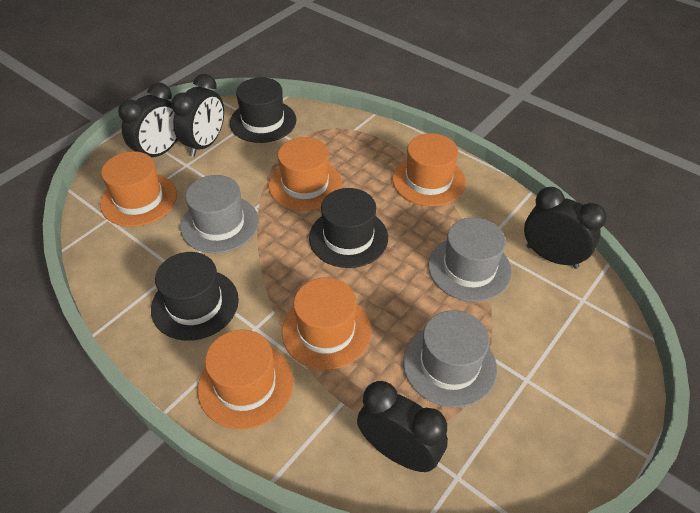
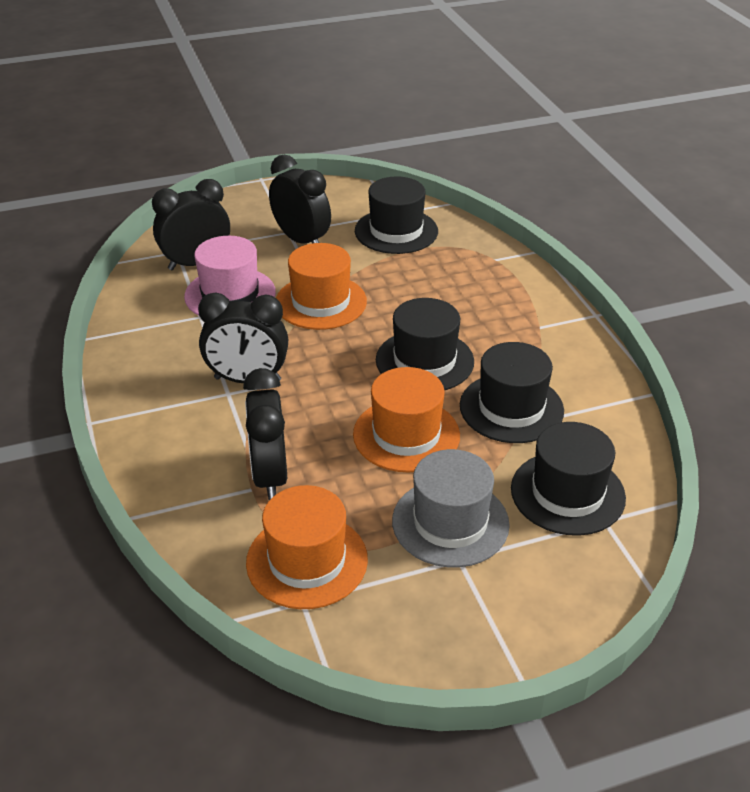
black hat: [151,252,239,341] [230,77,297,143] [309,188,388,268] = 3 -> [355,177,438,254] [376,298,474,390] [460,342,564,443] [511,422,626,536] = 4
grey hat: [180,175,259,253] [403,310,497,408] [428,217,512,302] = 3 -> [392,449,510,567] = 1
orange hat: [100,151,177,227] [197,329,293,429] [268,137,342,211] [282,277,371,370] [392,133,466,206] = 5 -> [246,485,368,609] [276,243,367,330] [353,367,460,472] = 3
pink hat: none = 0 -> [184,236,276,316] = 1

